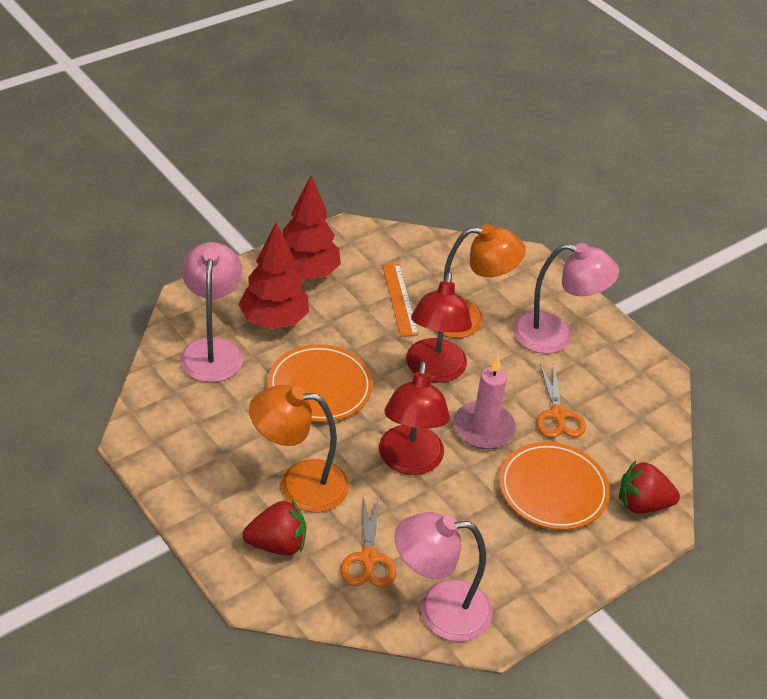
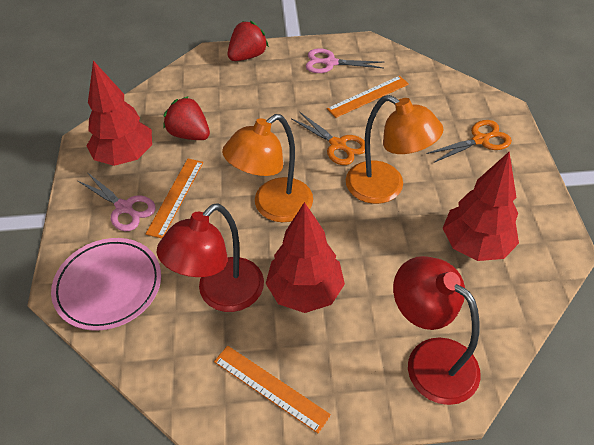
orange plate: [268,344,373,422] [499,442,610,530] = 2 -> none = 0
orange ruler: [382,264,419,337] = 1 -> [146,159,203,238] [214,346,331,433] [327,76,409,118] = 3
pink candle: [453,356,516,449] = 1 -> none = 0
pink lamp: [180,242,243,382] [394,512,493,642] [513,243,619,354] = 3 -> none = 0
pink plate: none = 0 -> [51,238,161,331] = 1
pink scissors: none = 0 -> [78,172,156,231] [306,48,383,73] = 2
red tree: [238,222,309,329] [283,176,341,280] = 2 -> [87,61,152,166] [266,202,345,313] [442,152,519,261] = 3

